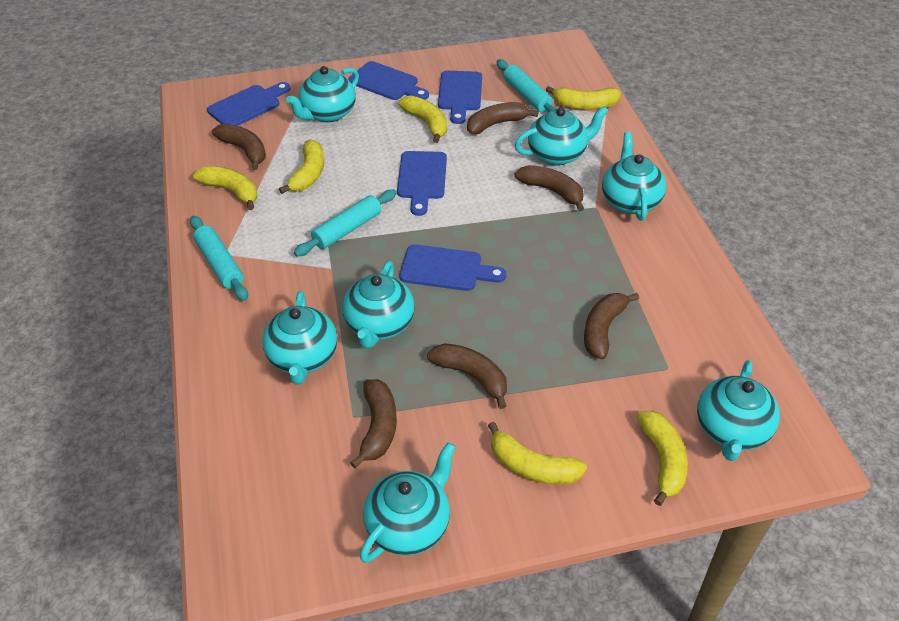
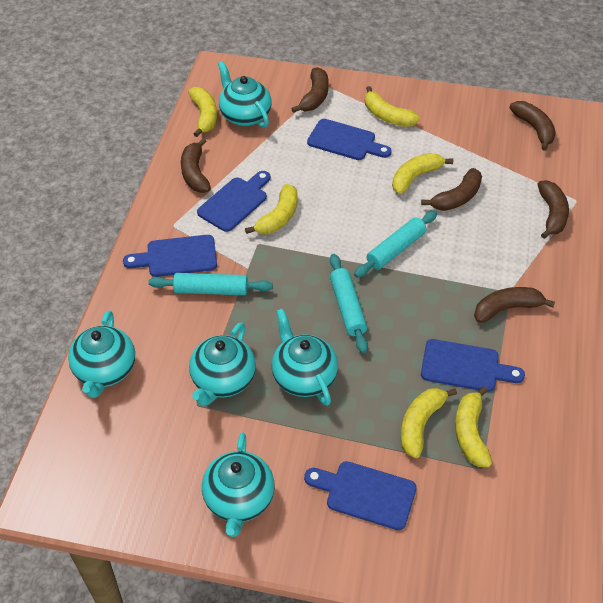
turquoise teapot: [262,291,337,385] [286,66,359,122] [343,261,415,349] [360,442,456,563] [515,106,608,165] [602,132,666,221] [697,360,780,461] = 7 -> [68,310,135,398] [189,322,256,406] [202,432,275,537] [218,61,272,128] [272,309,338,406] = 5

